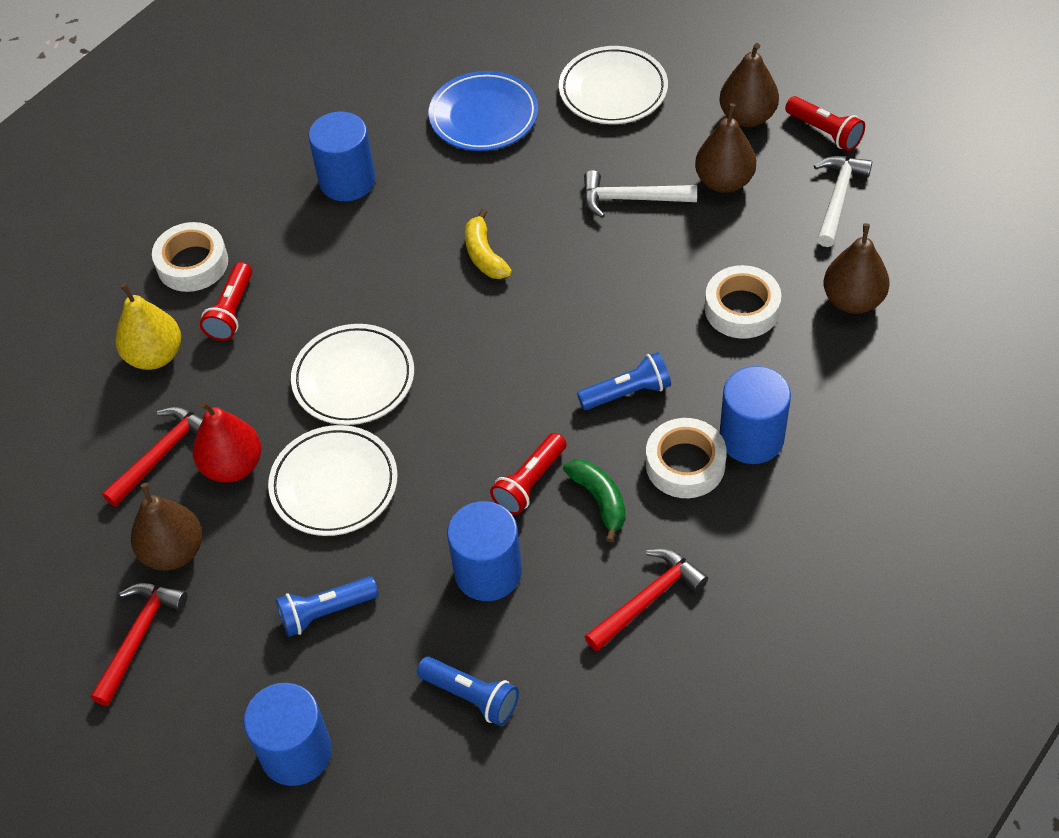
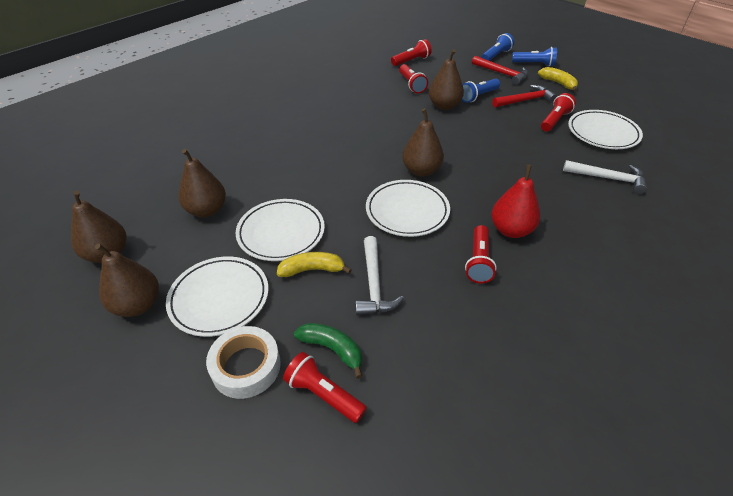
blue cylinder: [244,683,332,786] [308,111,376,201] [447,501,522,601] [720,366,791,464] = 4 -> none = 0
blue plate: [429,71,538,151] = 1 -> none = 0
brown pear: [131,483,202,571] [695,103,756,193] [719,43,779,127] [824,223,890,314] = 4 -> [71,190,126,263] [95,243,159,317] [178,149,226,217] [402,109,444,177] [429,49,464,110] = 5
red flashlight: [200,262,252,341] [490,433,566,515] [785,96,865,151] = 3 -> [283,352,367,423] [391,39,432,66] [399,64,428,93] [465,225,497,284] [541,93,576,132] = 5
red hammer: [91,583,188,706] [102,407,203,507] [584,549,708,652] = 3 -> [472,56,528,85] [492,85,557,107] = 2
white plate: [268,425,398,536] [291,324,414,425] [559,46,668,124] = 3 -> [166,256,269,337] [235,199,325,261] [366,180,450,237] [568,110,643,149] = 4
white tape: [152,222,228,292] [646,418,727,498] [705,265,782,339] = 3 -> [206,326,281,399] = 1
yellow banana: [465,209,512,279] = 1 -> [277,252,352,277] [538,67,578,92] = 2
yellow pear: [115,283,181,370] = 1 -> none = 0

